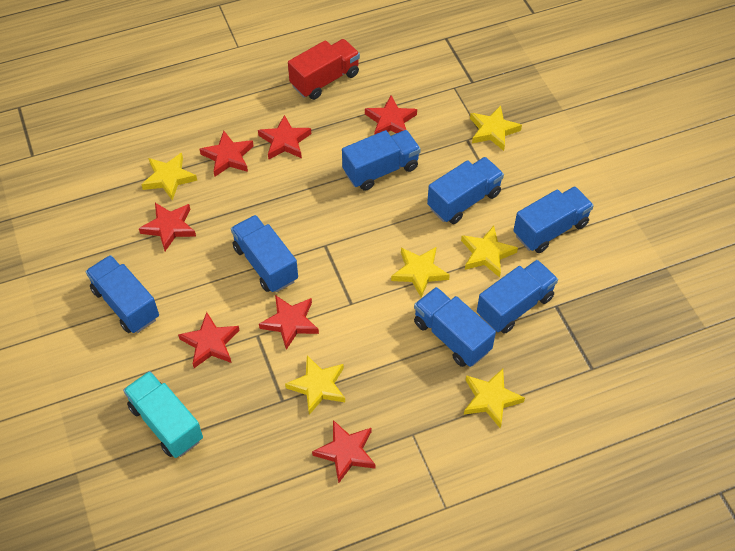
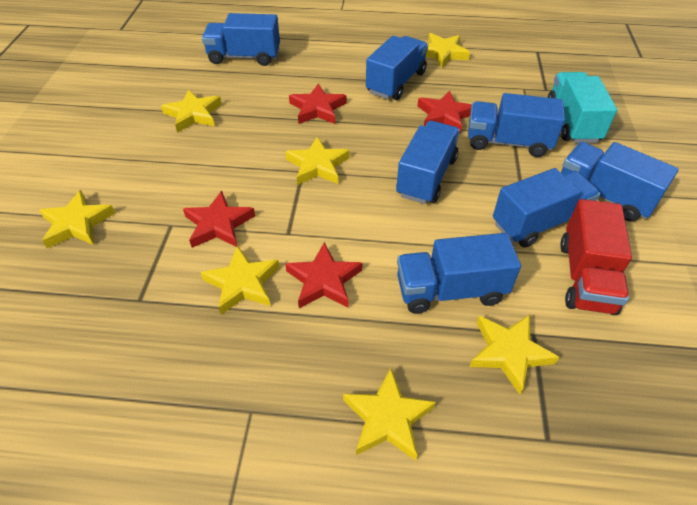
red star: [139,203,196,251] [178,312,240,368] [199,131,254,177] [258,115,311,160] [259,295,319,350] [312,420,376,484] [365,95,417,135] = 7 -> [183,191,255,248] [285,242,363,308] [289,83,347,124] [417,91,472,134] = 4
yellow star: [141,153,197,201] [285,356,345,415] [391,247,450,298] [461,226,518,277] [464,369,525,428] [470,105,522,151] = 6 -> [39,190,115,248] [161,90,222,133] [201,245,280,315] [285,136,350,185] [343,368,436,461] [426,33,470,68] [469,314,559,394] = 7

